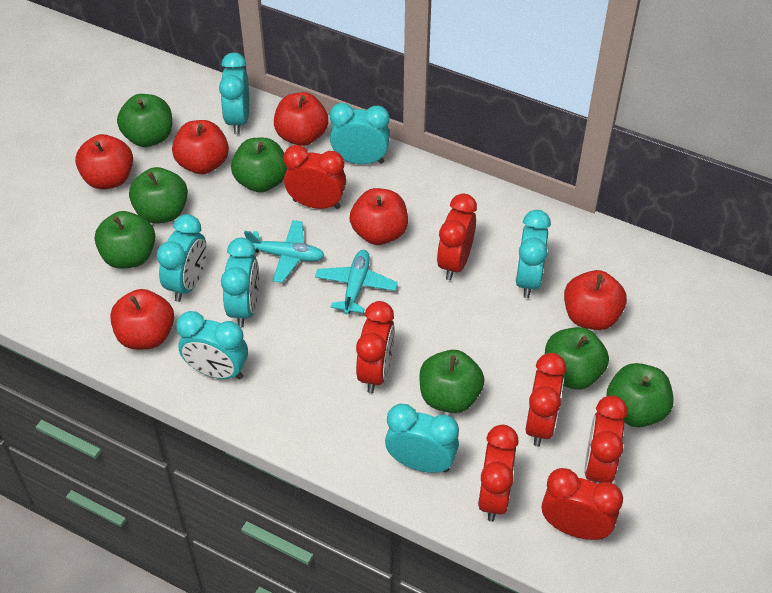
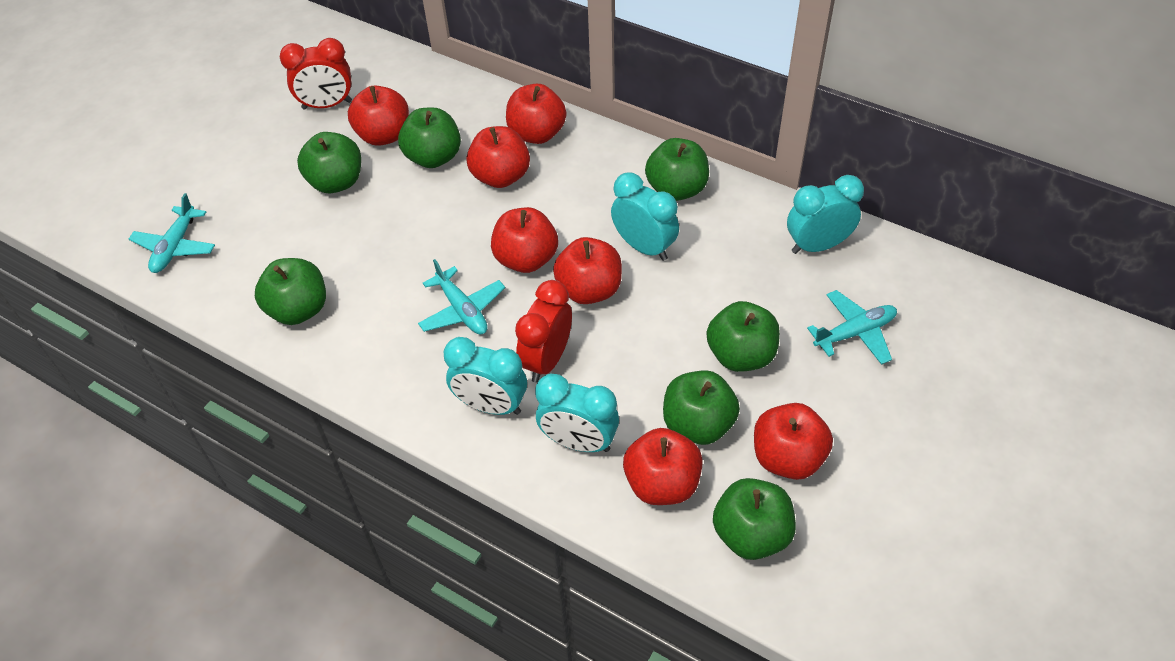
red apple: [75,134,133,189] [110,289,174,350] [172,120,229,174] [274,92,328,146] [350,188,408,245] [564,270,627,330] = 6 -> [348,86,409,146] [467,126,530,188] [491,207,558,273] [506,84,566,144] [553,237,622,304] [623,428,703,505] [754,403,833,480] = 7
red clock: [283,145,346,209] [356,301,395,393] [437,193,477,280] [478,425,519,522] [525,353,566,447] [542,468,623,540] [584,395,628,484] = 7 -> [280,38,352,110] [515,280,572,382] = 2
turquoise clock: [157,214,207,302] [176,311,248,379] [219,52,249,134] [221,238,259,328] [330,103,390,164] [385,404,459,473] [515,210,551,298] = 7 -> [443,337,527,415] [535,374,619,452] [611,173,679,261] [787,175,864,254] = 4
turquoise plane: [244,220,324,283] [315,250,398,314] = 2 -> [129,193,215,273] [418,259,505,334] [807,290,897,365] = 3

